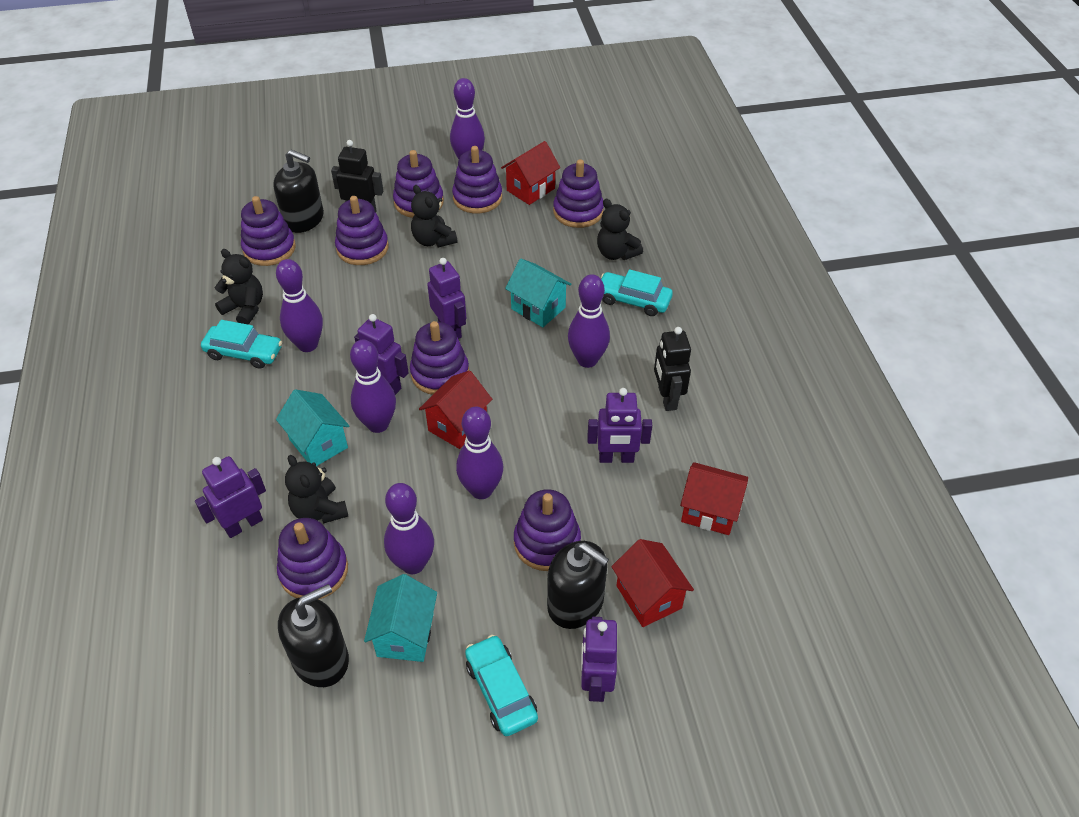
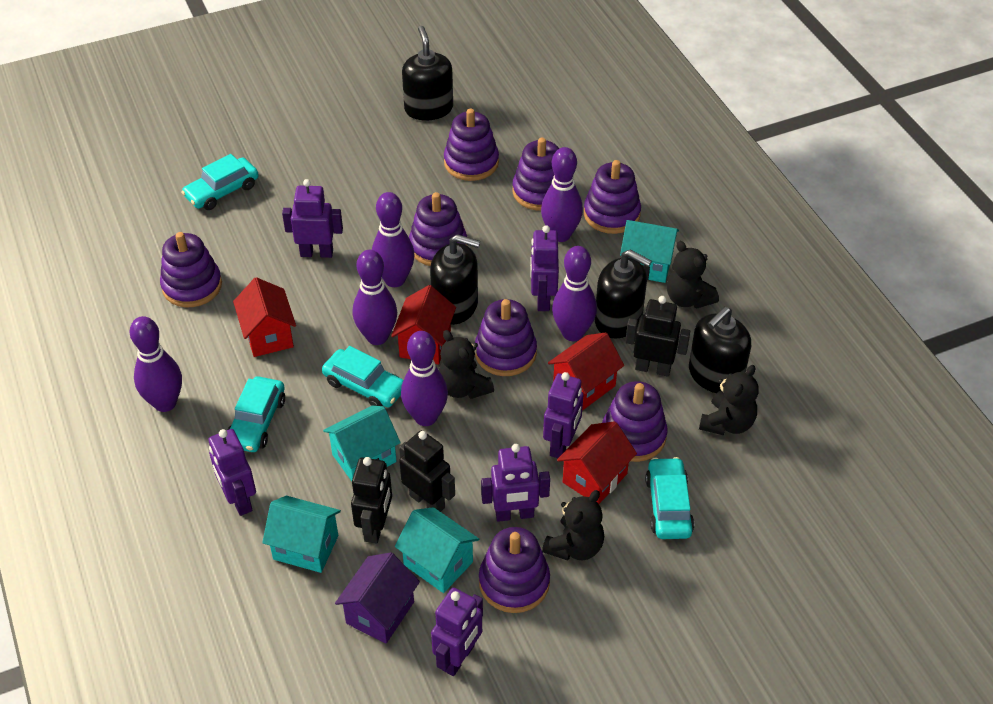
black robot: [331,140,383,212] [654,327,691,411] = 2 -> [351,457,392,544] [399,430,455,512] [625,296,690,377] = 3
black soap dispenser: [273,150,324,233] [278,584,349,687] [547,541,609,629] = 3 -> [402,26,453,121] [430,234,480,325] [595,250,652,339] [689,307,751,393] = 4
purple house: none = 0 -> [335,553,420,644] = 1
purple robot: [195,456,266,538] [354,314,409,395] [427,258,466,339] [581,617,617,702] [587,388,652,463] = 5 -> [208,429,256,516] [282,179,343,258] [431,588,483,676] [481,444,550,522] [530,225,559,311] [543,372,583,458] = 6
turquoise car: [201,320,282,369] [465,635,538,736] [601,269,673,316] = 3 -> [181,154,259,210] [228,376,285,452] [322,346,403,407] [645,457,694,539] = 4
turquoise house: [276,389,349,466] [364,574,437,662] [505,259,572,327] = 3 -> [262,496,341,573] [323,406,401,481] [395,507,479,593] [620,220,679,283] = 4

